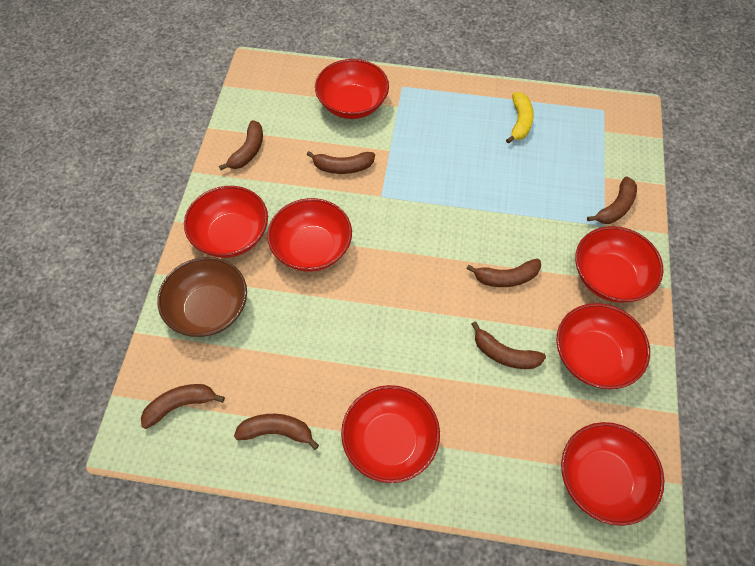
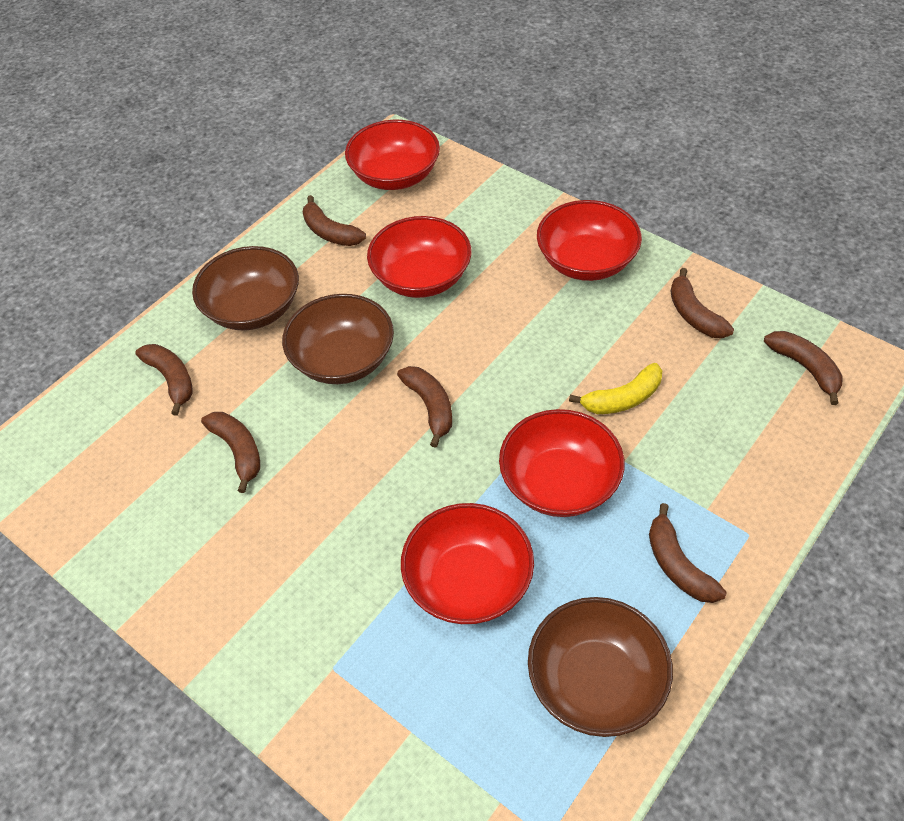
brown bowl: [157,257,247,337] = 1 -> [192,246,299,331] [282,294,394,384] [528,597,673,737] = 3
red bowl: [184,186,268,258] [267,198,352,272] [315,59,389,119] [341,385,440,483] [556,303,650,389] [561,422,664,526] [575,226,663,303] = 7 -> [345,120,440,190] [367,216,472,298] [401,503,534,624] [499,409,625,517] [537,200,642,281] = 5

